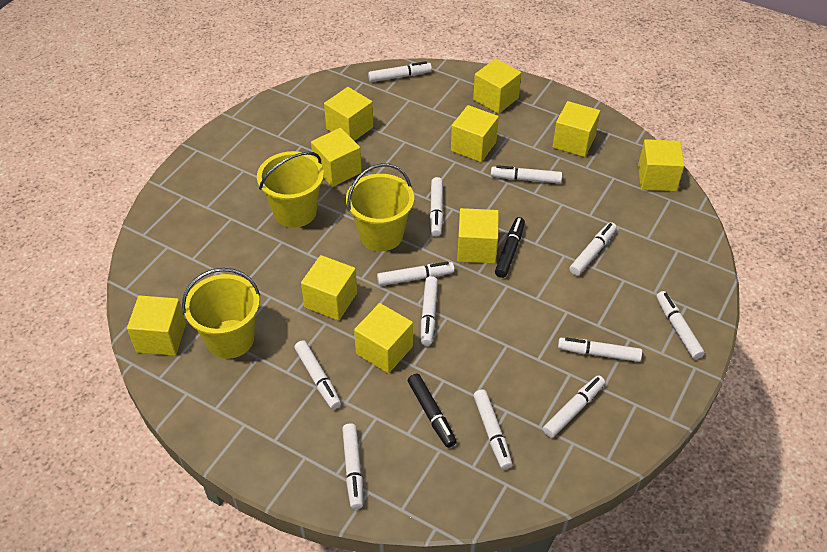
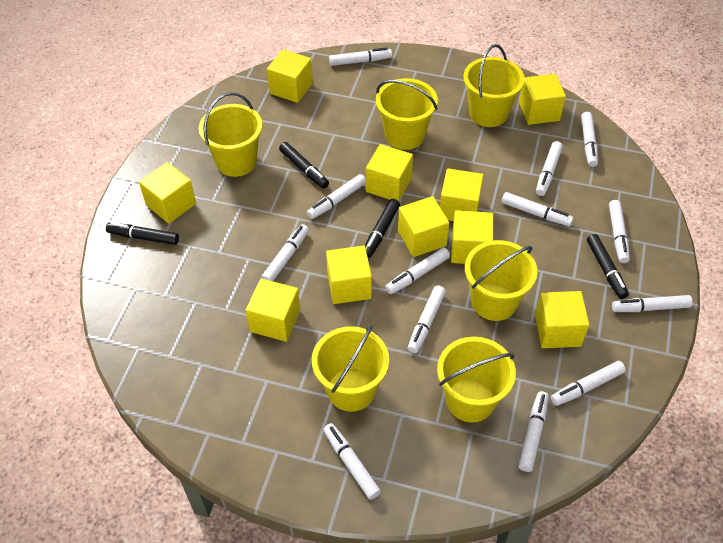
black marker: [408,374,457,448] [495,217,525,278] = 2 -> [106,222,179,245] [279,142,329,189] [365,199,400,258] [587,234,629,299] = 4
white marker: [294,340,341,409] [342,423,363,509] [368,61,432,82] [377,262,455,286] [421,276,438,346] [430,177,443,236] [473,389,512,469] [491,165,562,183] [543,375,605,438] [558,337,642,362] [569,222,617,276] [656,291,705,359] = 12 -> [261,224,309,281] [307,174,366,219] [323,423,381,500] [329,47,392,66] [385,248,450,294] [408,285,446,353] [502,192,573,226] [518,391,549,472] [536,141,563,196] [551,361,626,406] [581,112,598,167] [609,200,630,263] [612,295,693,312] = 13
yellow bucket: [182,268,260,359] [257,151,324,228] [346,163,414,251] = 3 -> [198,92,262,177] [312,325,389,412] [376,78,438,150] [437,337,516,422] [463,44,525,127] [465,240,537,321] = 6

